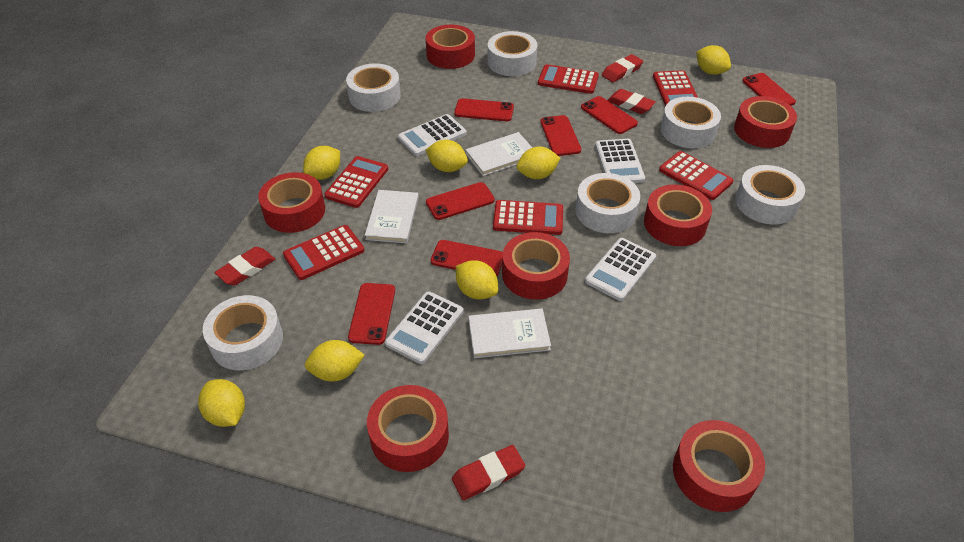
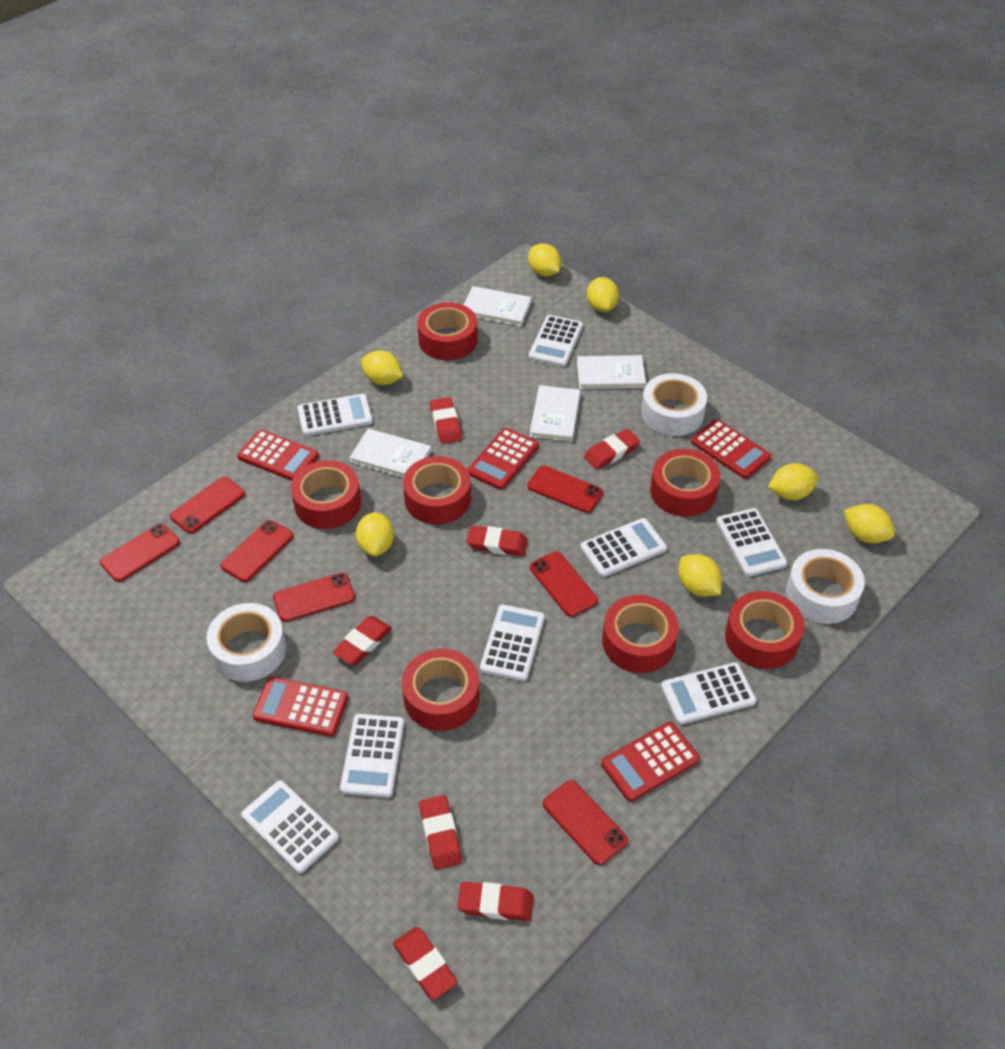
red calculator: [283,225,364,280] [324,156,388,208] [493,200,563,235] [538,64,599,94] [653,70,698,106] [659,151,734,200] = 6 -> [237,430,319,481] [253,677,348,737] [467,428,539,490] [601,722,700,802] [691,419,771,479] = 5
red eraser: [214,247,275,286] [452,445,525,500] [602,54,643,82] [607,89,656,114] = 4 -> [333,616,392,665] [393,927,458,1000] [419,795,462,870] [430,397,462,444] [457,882,534,921] [466,525,528,556] [584,429,640,470] = 7
white book: [365,190,419,243] [466,132,532,176] [468,308,551,358] = 3 -> [350,429,431,478] [464,286,532,326] [530,385,581,442] [577,355,646,389] = 4
white calculator: [385,291,463,364] [398,114,466,156] [585,238,656,301] [595,139,645,183] = 4 -> [241,780,339,874] [297,394,373,436] [340,714,404,798] [480,605,545,682] [529,315,583,367] [580,518,667,577] [661,662,757,725] [716,508,788,577] = 8
white tape: [203,295,283,370] [346,63,401,112] [488,31,538,76] [575,173,640,233] [661,97,721,149] [735,165,805,225] = 6 -> [206,603,286,682] [641,373,707,436] [786,549,865,624] = 3

